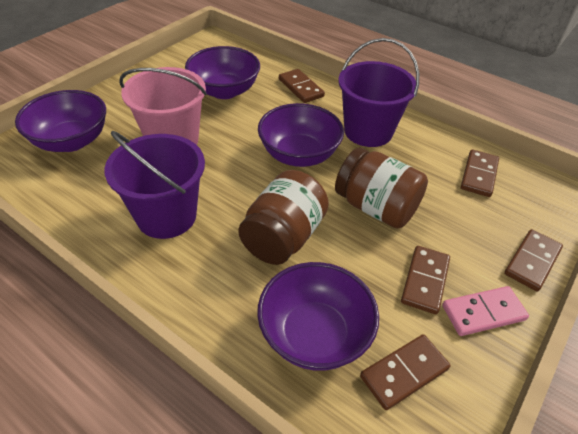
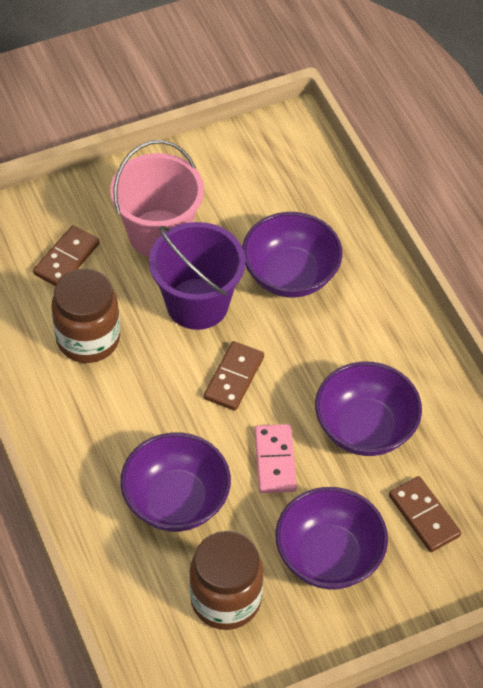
brown domino: [279,69,325,103] [360,334,451,410] [401,246,450,314] [461,149,499,197] [504,229,563,291] = 5 -> [33,225,100,286] [204,341,264,411] [389,476,461,552] = 3
purple bucket: [104,131,205,239] [339,38,419,147] = 2 -> [149,222,245,330] = 1

